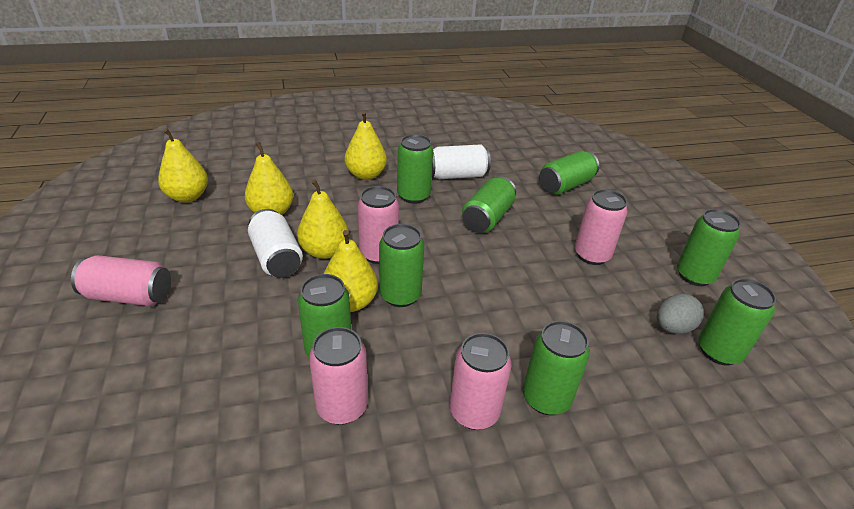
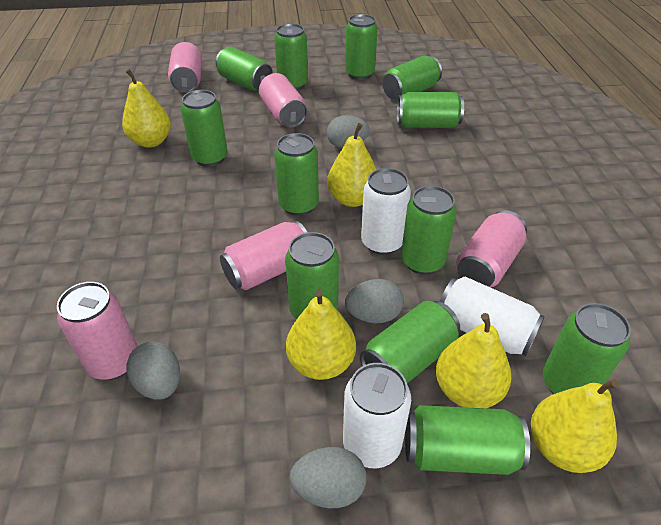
green can: [298,274,351,357] [379,224,424,307] [397,134,433,204] [462,176,516,233] [523,321,590,415] [539,151,599,195] [677,209,741,286] [698,278,776,365] = 8 -> [181,90,228,167] [216,46,273,91] [274,24,308,90] [274,133,319,216] [285,232,339,319] [345,14,378,80] [360,301,460,383] [382,56,442,101] [397,92,464,128] [401,186,457,275] [405,405,530,475] [543,303,631,394] = 12
grey egg: [657,294,704,334] = 1 -> [126,341,180,400] [289,447,366,508] [327,115,369,148] [345,279,404,323] = 4
white can: [248,209,303,278] [432,144,491,179] = 2 -> [343,363,411,468] [361,168,411,255] [440,277,545,356] = 3

